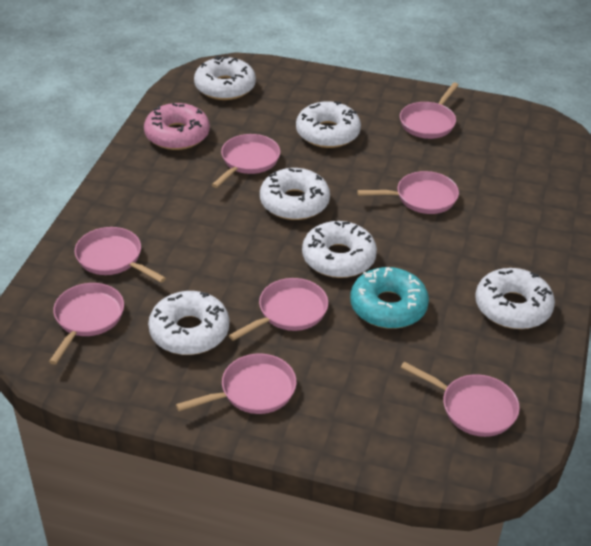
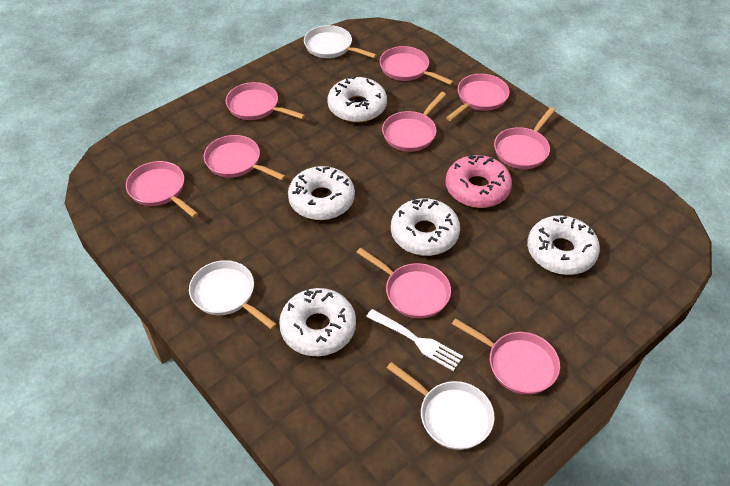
pink pan: [49,283,124,365] [75,227,166,283] [176,354,297,414] [212,134,280,188] [229,278,328,341] [357,171,459,214] [400,83,459,139] [401,362,520,437] = 8 -> [126,161,198,218] [204,135,286,180] [226,82,305,120] [356,248,451,319] [379,46,454,85] [382,92,446,152] [446,74,510,121] [452,318,560,395] [494,107,555,169] = 9
turquoise donut: [350,267,429,329] = 1 -> none = 0
white donut: [148,291,229,355] [194,56,256,100] [260,168,330,220] [296,101,361,148] [302,221,377,278] [475,268,555,329] = 6 -> [279,288,356,356] [288,166,355,220] [327,76,387,122] [391,198,460,256] [527,215,600,275] = 5
white fork: none = 0 -> [366,309,463,371] = 1
white pan: none = 0 -> [189,260,277,330] [304,25,377,58] [387,362,495,450] = 3

